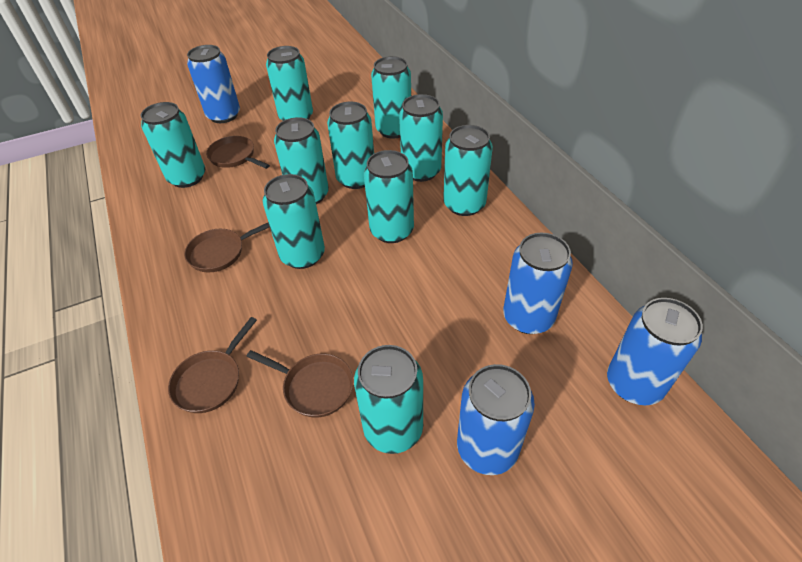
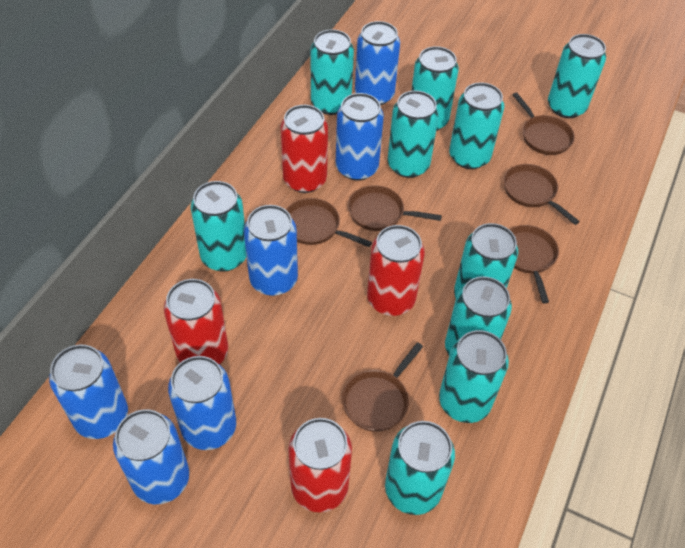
blue can: [187,45,240,123] [457,364,535,475] [503,233,573,334] [607,298,703,405] = 4 -> [49,345,128,439] [113,409,189,504] [168,356,236,450] [244,205,298,296] [336,93,384,181] [355,21,400,105] = 6
brown pan: [168,317,257,413] [184,222,270,272] [206,136,270,169] [247,350,354,418] = 4 -> [286,198,372,247] [342,342,423,432] [348,185,442,231] [503,164,580,225] [509,225,559,303] [512,92,575,155] = 6
red can: none = 0 -> [164,279,228,365] [281,105,328,193] [288,418,352,512] [367,225,425,316] = 4

